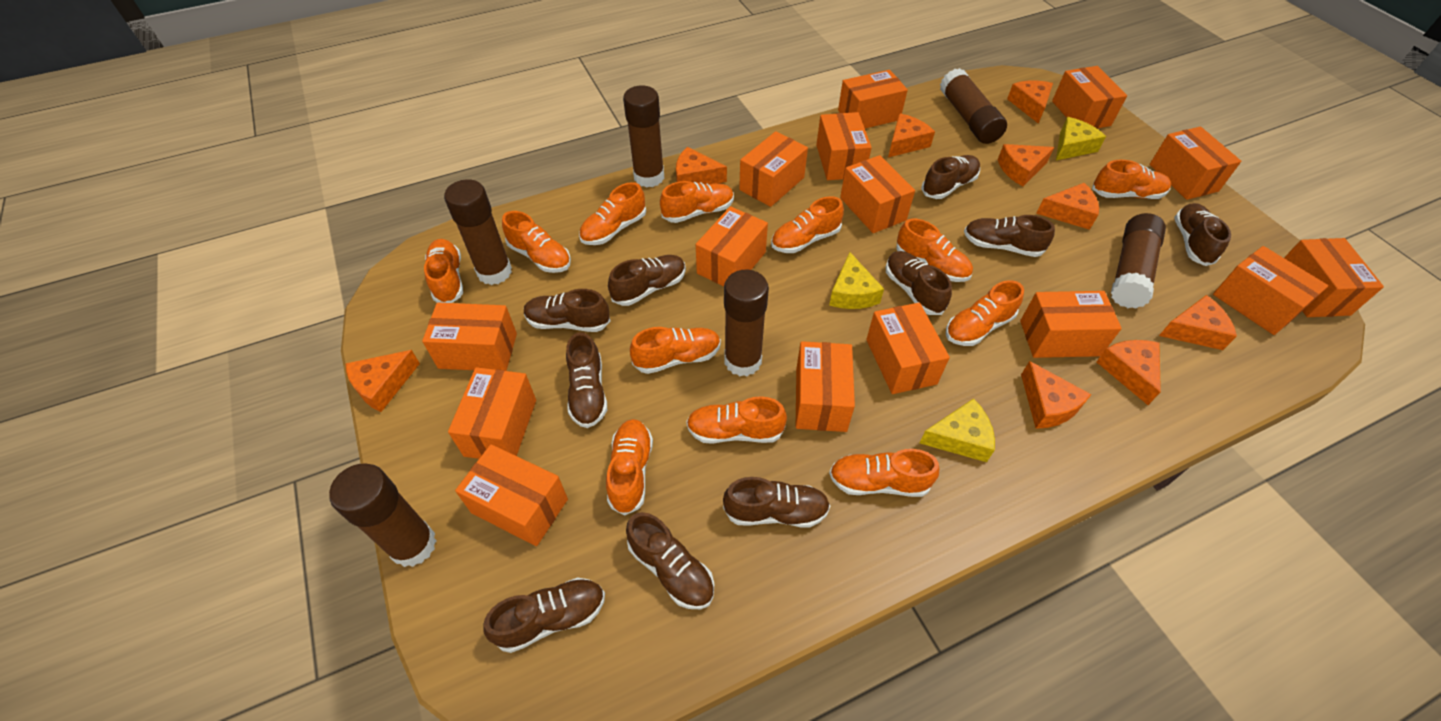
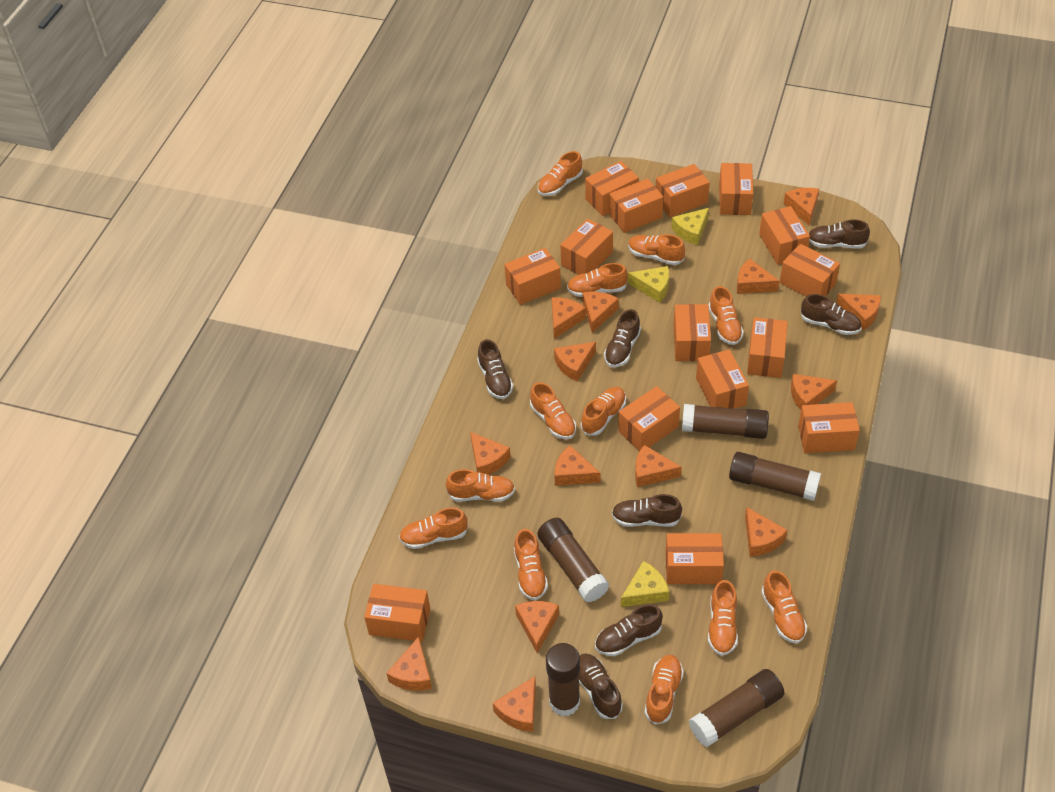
brown glue stick: [329,463,437,567] [444,179,512,285] [623,86,664,188] [724,270,769,376] [940,68,1007,144] [1111,213,1166,308] = 6 -> [537,518,609,602] [546,643,580,716] [682,404,769,439] [689,669,784,747] [729,452,821,501] = 5
brown shoe: [483,577,605,653] [524,289,610,332] [566,332,607,428] [608,255,686,306] [626,512,714,609] [723,477,830,527] [886,251,952,315] [921,155,980,199] [964,215,1055,257] [1174,203,1231,266] = 10 -> [477,339,513,399] [579,653,623,719] [595,604,663,656] [604,309,641,367] [612,494,682,527] [801,294,862,335] [809,219,870,249] = 7
orange cheese: [346,350,420,412] [676,147,727,184] [888,113,935,157] [998,144,1054,186] [1007,81,1053,123] [1021,361,1092,429] [1036,183,1099,230] [1096,340,1161,405] [1159,295,1237,350] = 9 -> [386,636,432,690] [470,432,511,475] [493,676,536,732] [515,601,559,654] [552,297,586,339] [554,342,596,381] [554,445,600,486] [583,292,619,333] [635,445,682,487] [737,259,780,294] [745,507,787,556] [784,188,819,225] [791,374,837,410] [836,294,881,330] = 14

